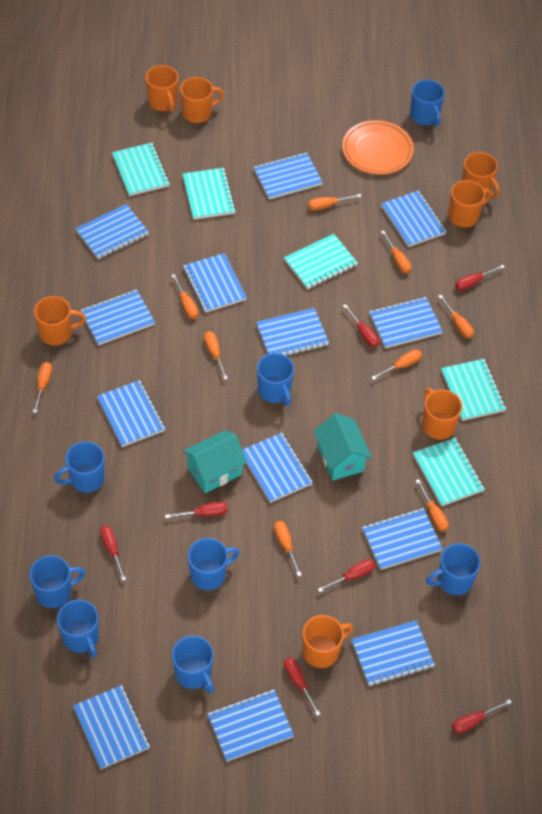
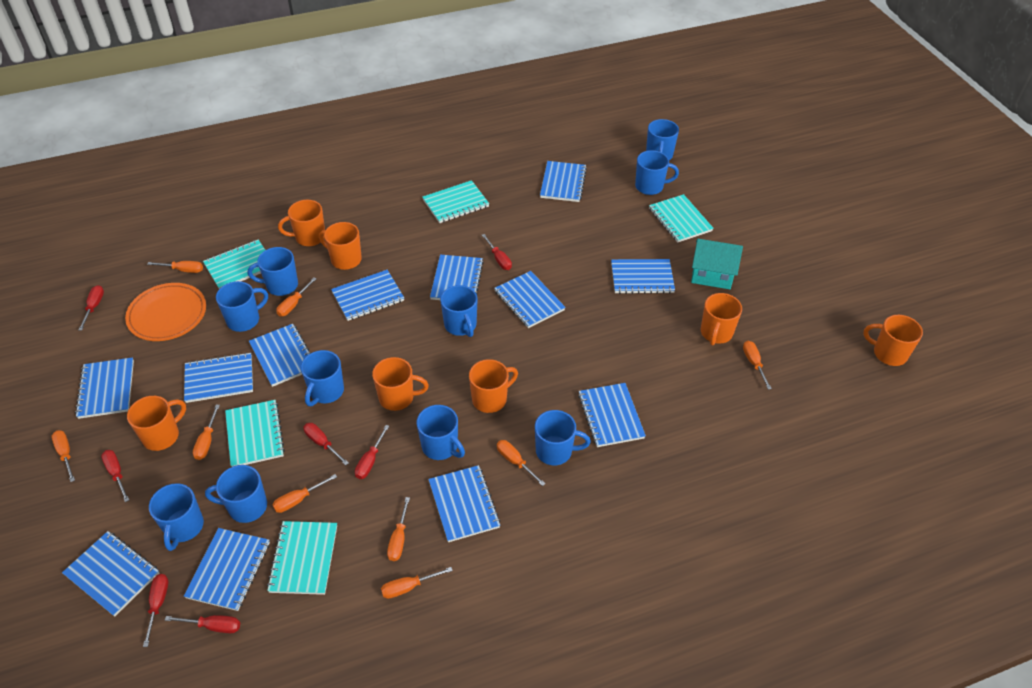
blue mug: [29,555,86,608] [54,441,105,493] [57,600,99,658] [172,636,214,694] [188,538,240,590] [257,353,294,406] [410,80,445,127] [426,543,481,595] = 8 -> [149,483,204,551] [205,465,267,523] [216,281,268,332] [248,247,298,296] [301,350,344,406] [417,405,465,460] [440,285,478,337] [535,410,591,465] [635,150,679,195] [646,119,679,160] = 10
blue notebook: [73,685,150,769] [76,204,149,259] [80,290,155,345] [97,380,165,447] [183,253,247,313] [208,689,294,761] [242,433,313,503] [254,152,323,199] [256,308,329,356] [351,620,435,686] [362,508,443,570] [369,297,443,348] [381,190,447,247] = 13 -> [62,531,159,617] [75,357,134,419] [184,352,253,403] [184,528,270,611] [249,324,311,387] [331,270,404,321] [428,465,501,542] [430,254,484,300] [494,271,565,328] [540,161,587,202] [578,383,646,447] [611,259,675,294] = 12
turquoise house: [183,430,247,493] [314,413,372,480] = 2 -> [691,239,743,289] = 1

